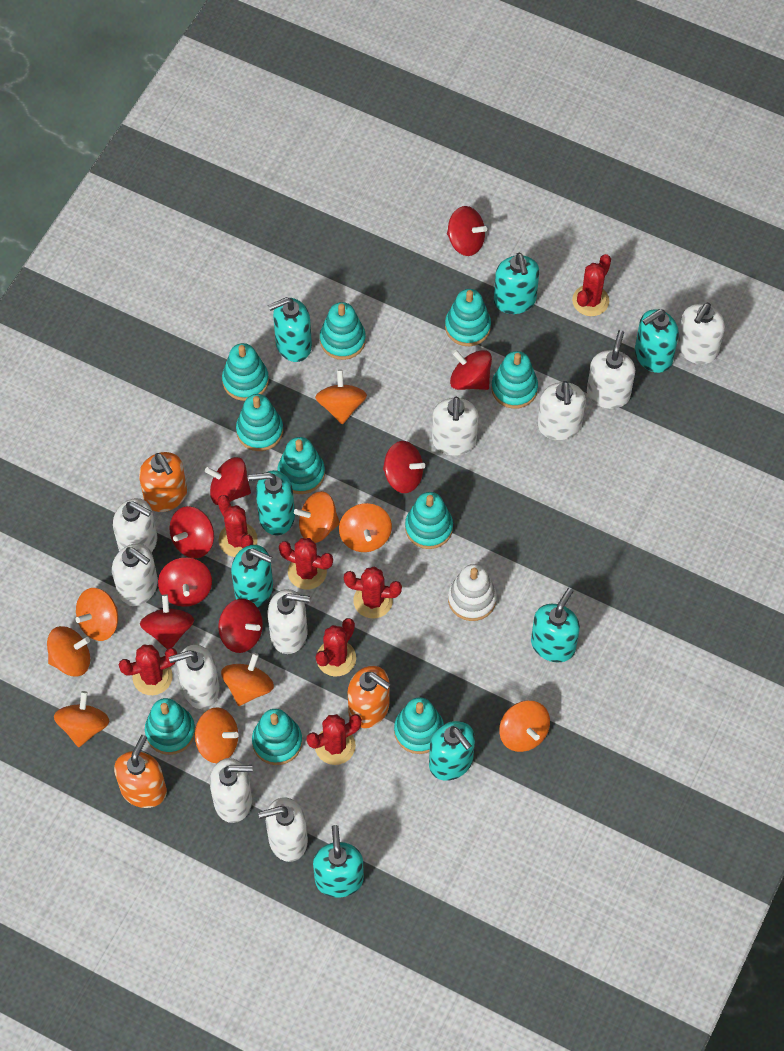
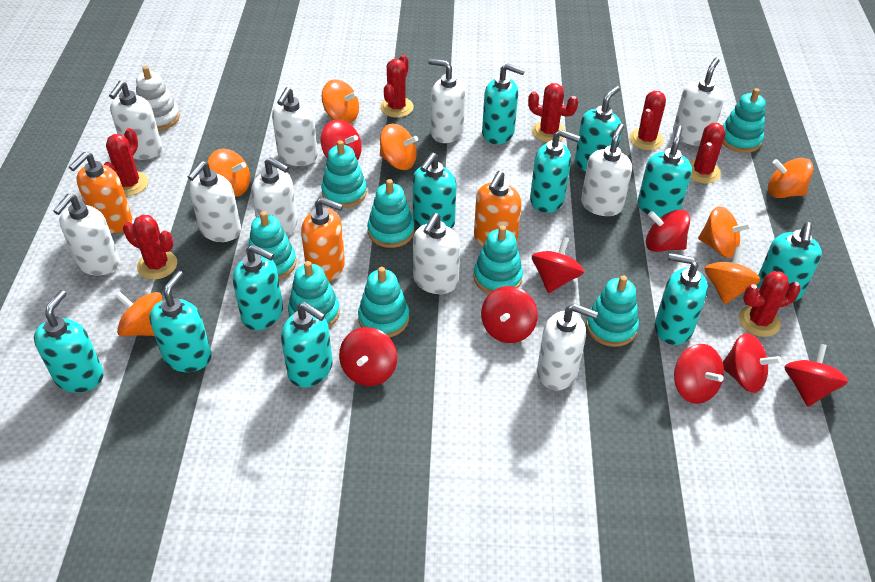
orange spinning top: [47,626,90,677] [54,691,109,747] [76,588,118,641] [195,707,239,763] [221,653,274,706] [294,491,340,543] [315,370,367,425] [339,503,392,552] [499,701,550,752] = 9 -> [115,291,162,336] [207,149,250,197] [321,79,359,124] [380,124,418,170] [698,206,751,258] [704,246,761,304] [768,158,813,198] = 7
turquoise soap dispenser: [231,545,273,607] [248,470,295,536] [268,297,312,362] [313,825,364,897] [429,721,475,781] [494,253,539,314] [531,588,580,662] [635,309,679,373] = 8 -> [34,290,104,393] [149,271,212,372] [233,244,283,330] [281,302,333,388] [413,153,457,229] [482,63,525,144] [530,130,580,213] [575,86,622,172] [638,125,692,218] [655,253,708,345] [756,222,822,302] = 11
turquoise stacking toy: [145,698,195,755] [222,343,269,401] [236,394,283,451] [252,709,302,765] [277,437,325,494] [320,302,366,360] [394,698,444,754] [405,492,453,549] [445,289,491,346] [491,351,538,409] = 10 -> [248,211,296,280] [288,261,340,328] [321,140,367,208] [358,267,409,337] [367,179,414,248] [474,225,523,294] [586,276,639,347] [723,88,766,153] = 8

